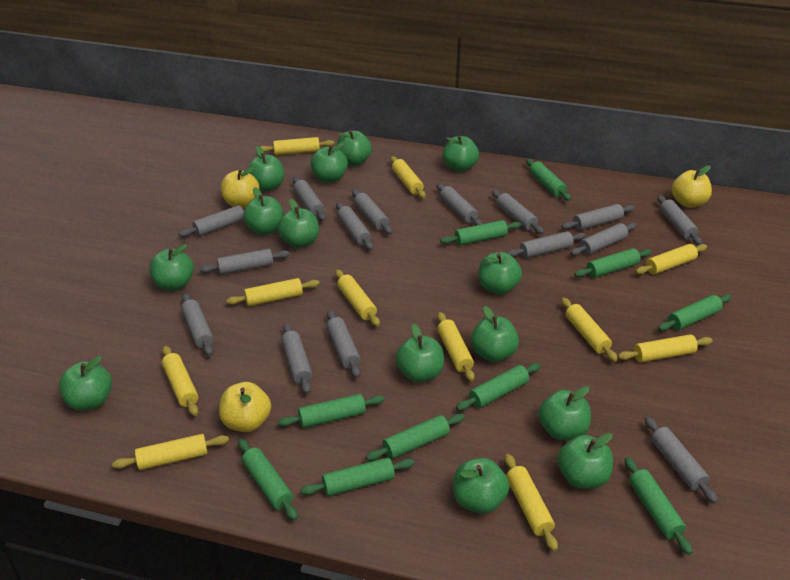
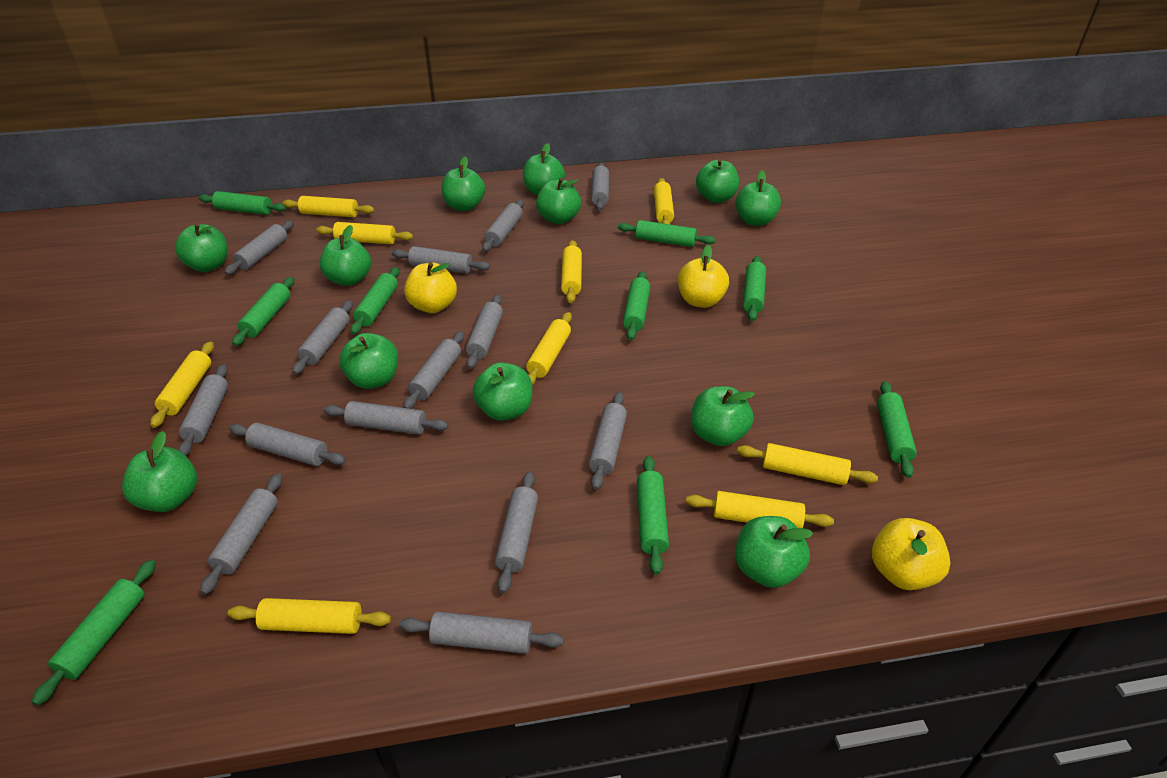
green apple: [59,356,112,411] [149,244,194,291] [243,187,284,235] [247,146,284,191] [278,199,319,248] [311,142,348,183] [336,130,372,166] [395,324,444,382] [443,135,479,172] [453,458,509,514] [471,306,519,362] [478,252,522,294] [538,386,591,441] [557,433,613,489] = 14 -> [122,431,197,512] [175,223,228,272] [320,225,371,286] [339,333,398,389] [441,157,485,211] [473,362,532,421] [523,143,565,195] [536,178,581,224] [691,386,755,446] [696,159,739,203] [735,170,781,226] [735,516,813,588] = 12
green rolling pin: [238,439,298,520] [278,394,385,428] [301,457,415,496] [366,414,465,461] [440,220,521,246] [456,363,541,411] [526,159,571,201] [574,248,652,278] [625,457,692,555] [658,294,732,331] = 10 -> [32,560,156,706] [199,191,286,215] [232,277,294,346] [350,267,399,334] [618,220,715,247] [623,271,650,340] [637,456,669,575] [743,256,766,321] [877,381,917,478] = 9
grey rolling pin: [179,205,245,237] [181,293,214,356] [199,249,290,275] [281,323,312,394] [293,177,326,221] [326,310,361,378] [336,202,373,250] [352,189,392,235] [436,183,482,225] [492,190,544,234] [507,231,586,258] [561,204,635,230] [570,223,637,256] [645,416,718,504] [657,195,702,245] = 15 -> [178,364,228,456] [200,473,282,595] [224,220,294,275] [229,423,346,466] [292,300,353,375] [323,401,448,435] [392,246,490,273] [399,612,564,654] [403,331,464,409] [466,295,503,369] [482,200,524,252] [495,471,538,594] [589,392,627,490] [591,163,609,210] = 14
yellow rolling pin: [112,434,229,470] [162,346,199,416] [226,278,320,306] [261,137,334,155] [335,269,380,327] [390,156,426,198] [437,312,475,382] [504,454,558,551] [561,297,618,362] [618,334,713,363] [635,244,707,275] = 11 -> [151,341,214,428] [228,598,391,634] [282,196,374,217] [316,222,413,244] [526,312,572,385] [561,240,582,303] [654,178,674,224] [686,491,834,528] [737,443,878,485] = 9

